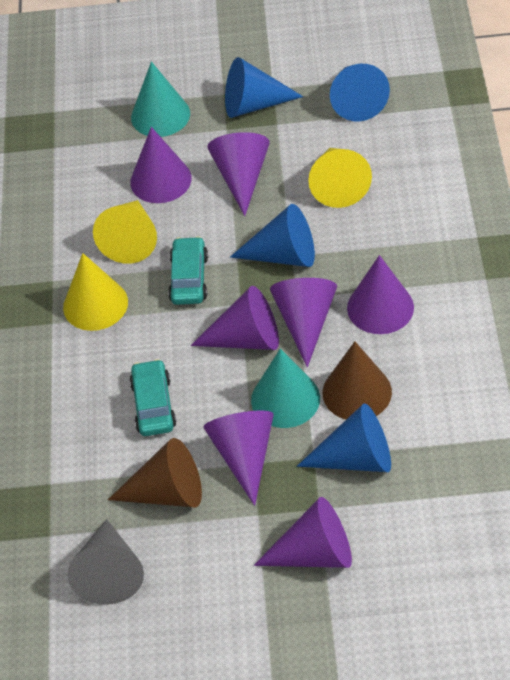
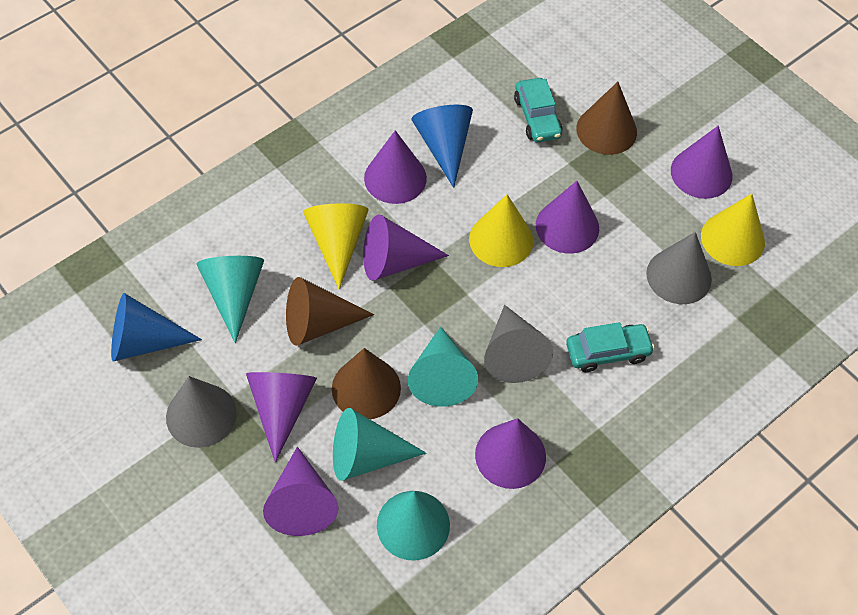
blue cone: [225,57,303,118] [230,204,315,267] [297,403,391,472] [330,64,390,121] = 4 -> [111,293,202,362] [411,105,473,188] = 2
brown cone: [108,438,202,508] [322,341,392,420] = 2 -> [286,277,374,346] [332,348,401,419] [576,82,637,155] = 3
grey cone: [67,519,144,605] = 1 -> [166,376,237,448] [484,305,553,383] [646,232,712,304] = 3
turquoise cone: [131,61,190,137] [251,348,320,428] = 2 -> [196,256,264,343] [333,408,427,481] [377,491,450,561] [408,326,478,407] = 4

